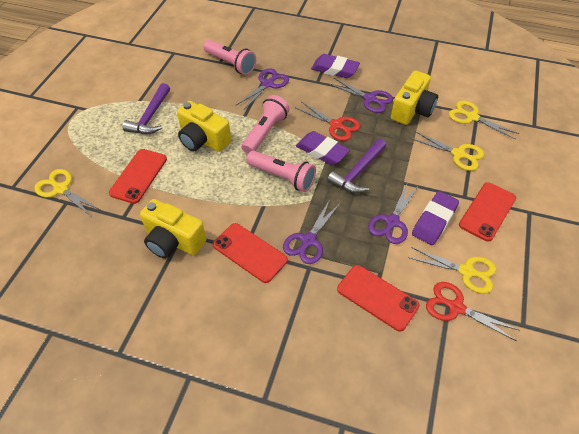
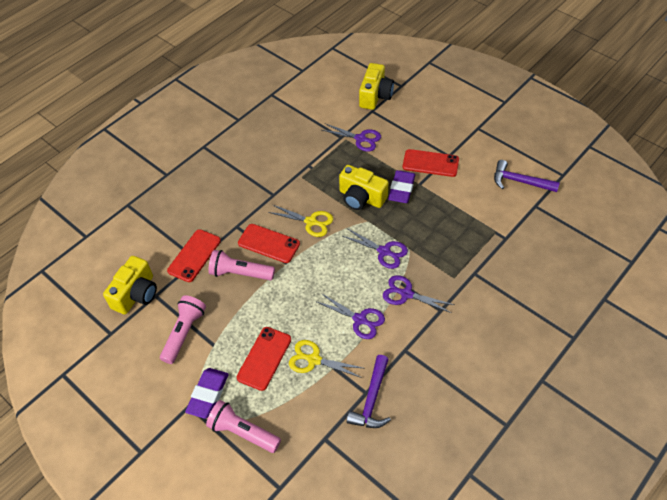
purple eraser: [296,131,350,165] [311,54,360,78] [412,191,459,245] = 3 -> [185,368,229,419] [388,170,415,203] = 2
red scissors: [296,101,360,141] [426,282,520,341] = 2 -> none = 0
yellow scissors: [34,169,100,216] [408,247,496,294] [410,131,484,171] [449,100,519,139] = 4 -> [268,205,333,237] [289,340,363,378] = 2

